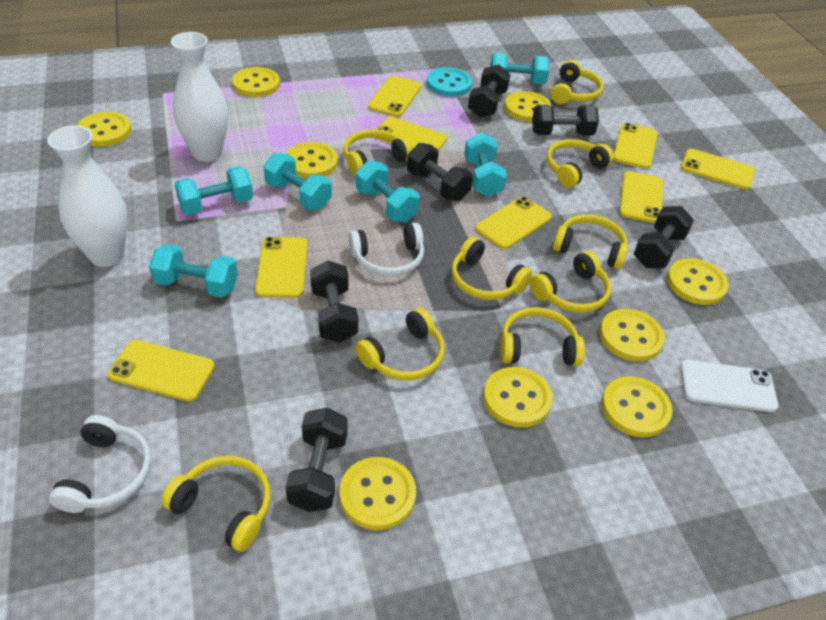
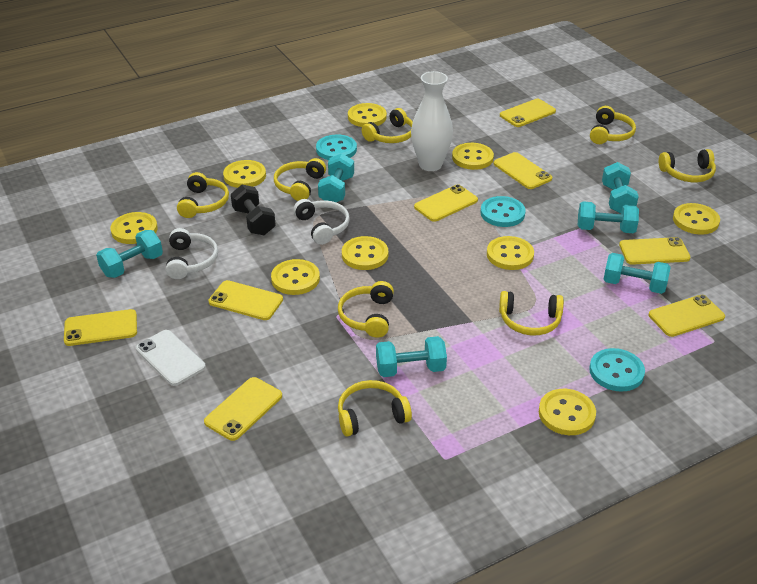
black dumbbell: [286,408,348,512] [310,260,358,343] [407,143,473,201] [468,64,511,118] [532,105,599,135] [634,206,694,268] = 6 -> [231,184,276,235] = 1
turquoise button: [427,67,472,97] = 1 -> [316,135,357,160] [480,196,526,227] [589,348,645,392] = 3
white vase: [47,126,128,267] [171,32,228,162] = 2 -> [411,71,453,171] = 1
yellow headphones: [162,456,271,552] [343,129,412,176] [356,308,445,380] [452,237,532,300] [500,307,585,366] [530,251,611,313] [546,139,614,188] [551,60,603,104] [553,214,628,269] = 9 -> [177,172,229,218] [274,158,326,201] [338,281,394,338] [338,380,412,437] [362,108,413,143] [499,291,564,335] [590,106,636,144] [659,149,716,182] = 8

